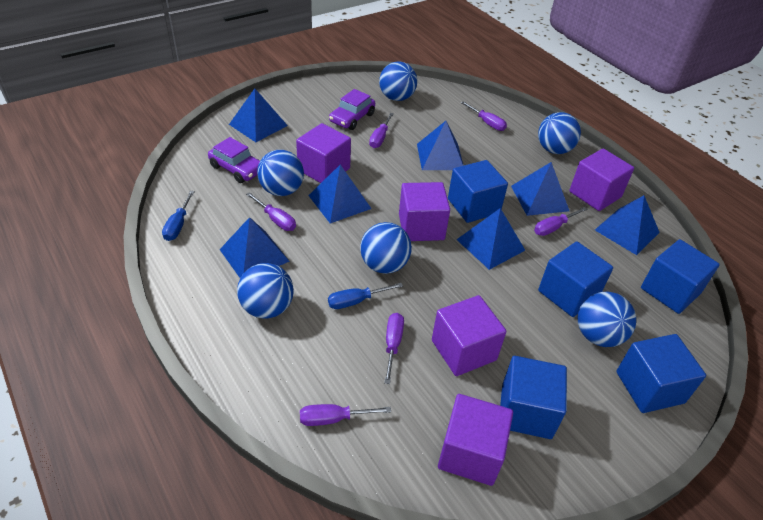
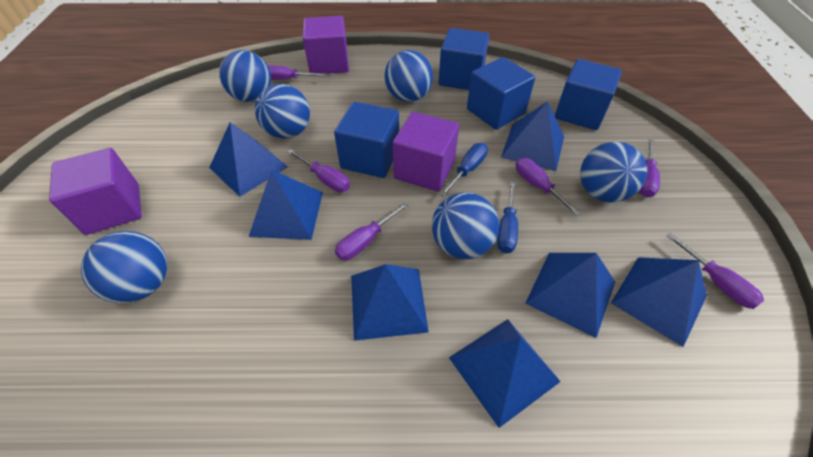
blue cube: [448,160,508,223] [500,356,567,439] [538,241,613,317] [616,334,706,413] [641,239,720,314] = 5 -> [334,102,399,178] [438,28,490,90] [467,57,535,130] [555,59,622,130] = 4
purple car: [208,137,260,183] [329,89,375,130] = 2 -> none = 0
purple cube: [296,123,351,183] [399,182,450,241] [432,295,506,376] [438,394,513,486] [569,149,634,211] = 5 -> [49,148,142,235] [303,16,349,74] [393,112,459,192] = 3

